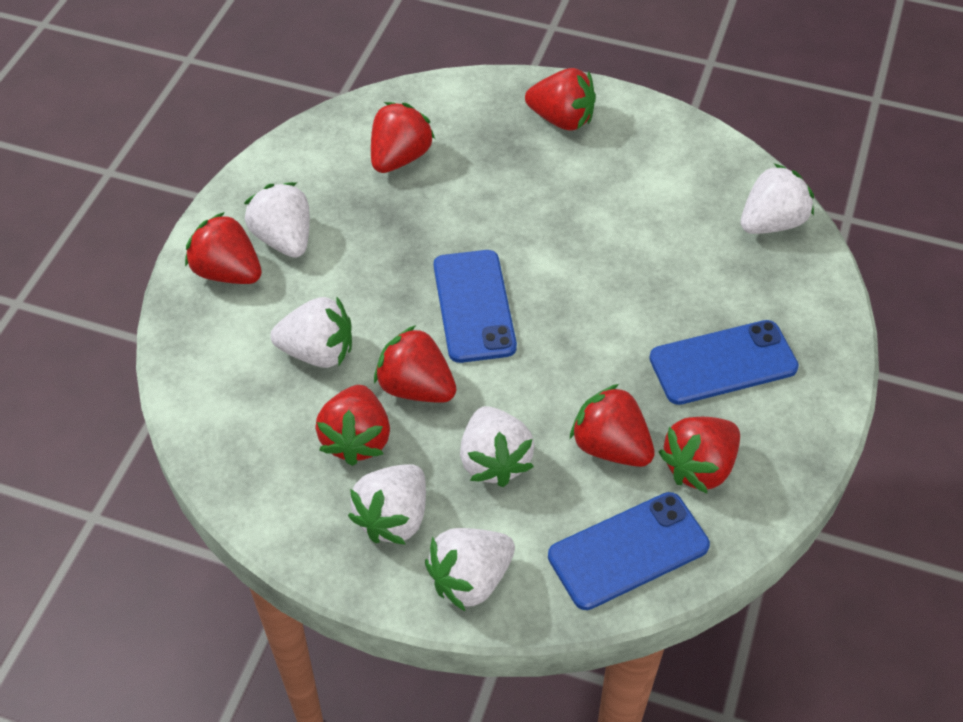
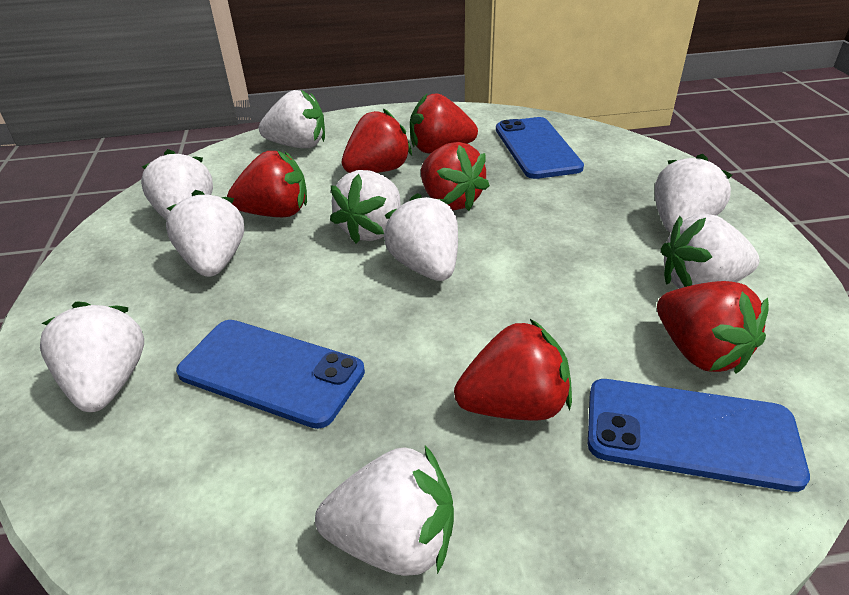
red strawberry: [185,212,262,284] [315,385,390,466] [371,102,435,173] [374,325,457,403] [525,68,596,131] [570,384,655,467] [659,417,740,494] = 7 -> [227,150,307,217] [342,108,412,173] [410,93,478,153] [421,142,490,211] [454,319,572,420] [657,281,769,374] = 6
white strawberry: [244,182,310,258] [270,296,352,368] [348,464,426,545] [425,528,515,611] [460,406,534,487] [740,164,814,234] = 6 -> [40,302,144,412] [141,149,213,220] [166,190,244,277] [259,90,325,148] [315,445,454,576] [330,170,401,244] [384,193,458,281] [655,154,732,233] [661,213,759,289] = 9

